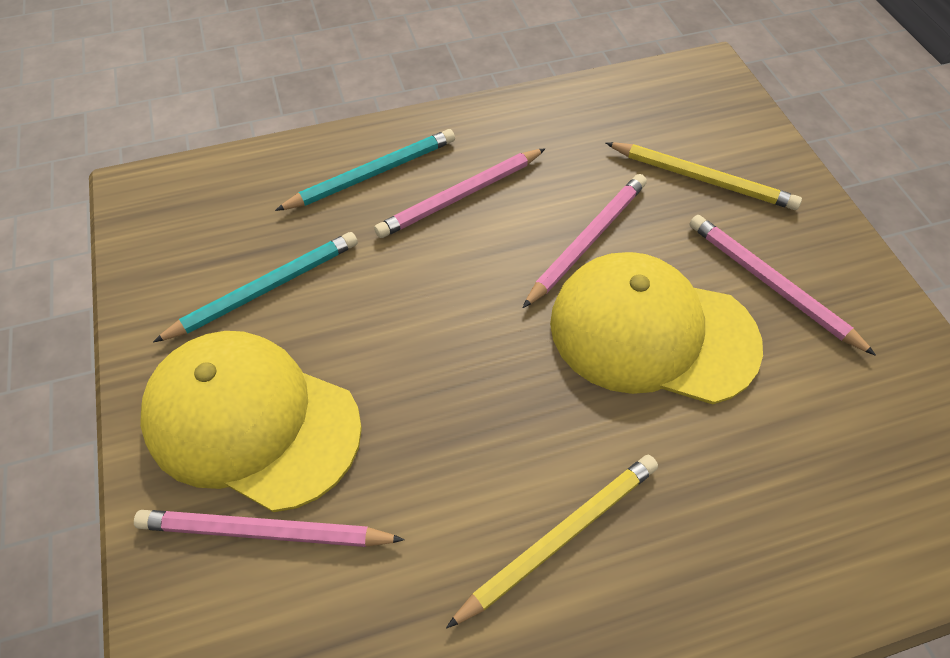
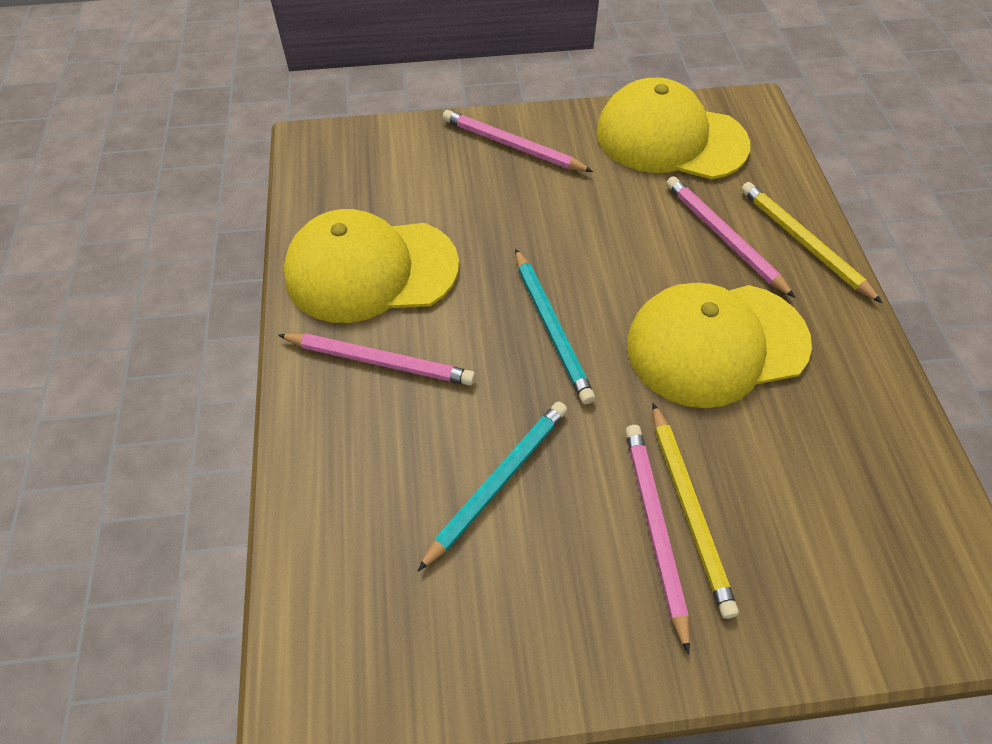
yellow cap: [140,331,362,512] [550,252,763,404] = 2 -> [284,209,459,323] [596,78,750,180] [627,283,812,408] = 3

